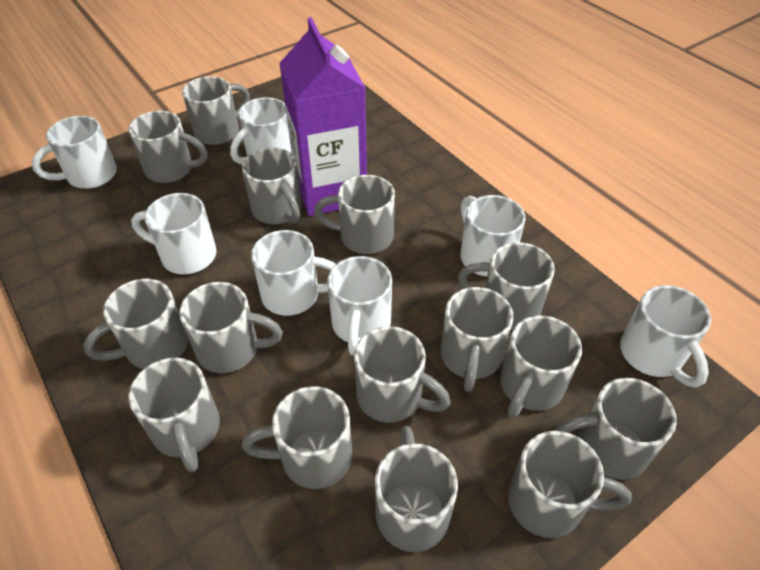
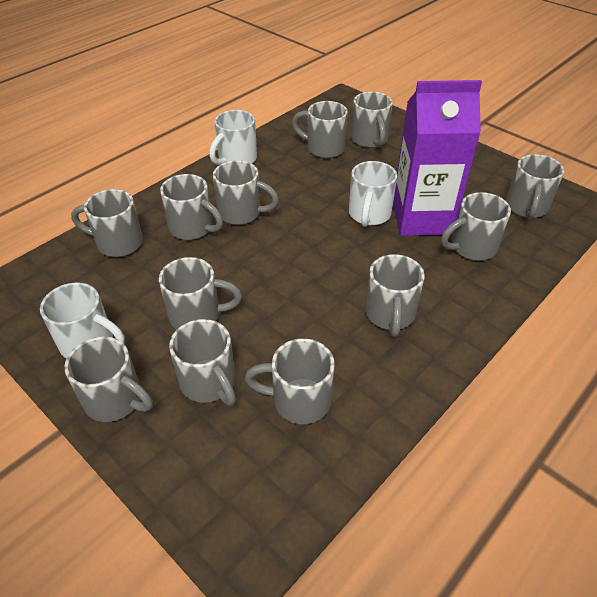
grey mug: [83,279,188,369] [128,111,208,183] [129,358,220,472] [179,282,283,373] [182,76,250,145] [242,148,302,224] [242,386,352,489] [314,175,395,254] [354,326,451,423] [375,426,458,552] [441,287,514,392] [458,242,555,329] [500,316,582,418] [508,431,632,538] [555,378,677,480] = 15 -> [65,336,153,422] [71,189,143,257] [159,257,242,330] [160,174,223,240] [169,319,236,406] [213,160,279,225] [245,339,335,424] [292,101,348,158] [351,92,393,148] [365,254,425,337] [441,192,511,261] [506,154,564,219] = 12
white mug: [32,116,117,189] [131,193,217,274] [230,97,292,165] [251,230,336,316] [327,256,392,355] [460,195,526,277] [620,285,711,388] = 7 -> [40,282,125,359] [209,110,257,165] [349,161,397,227] = 3

